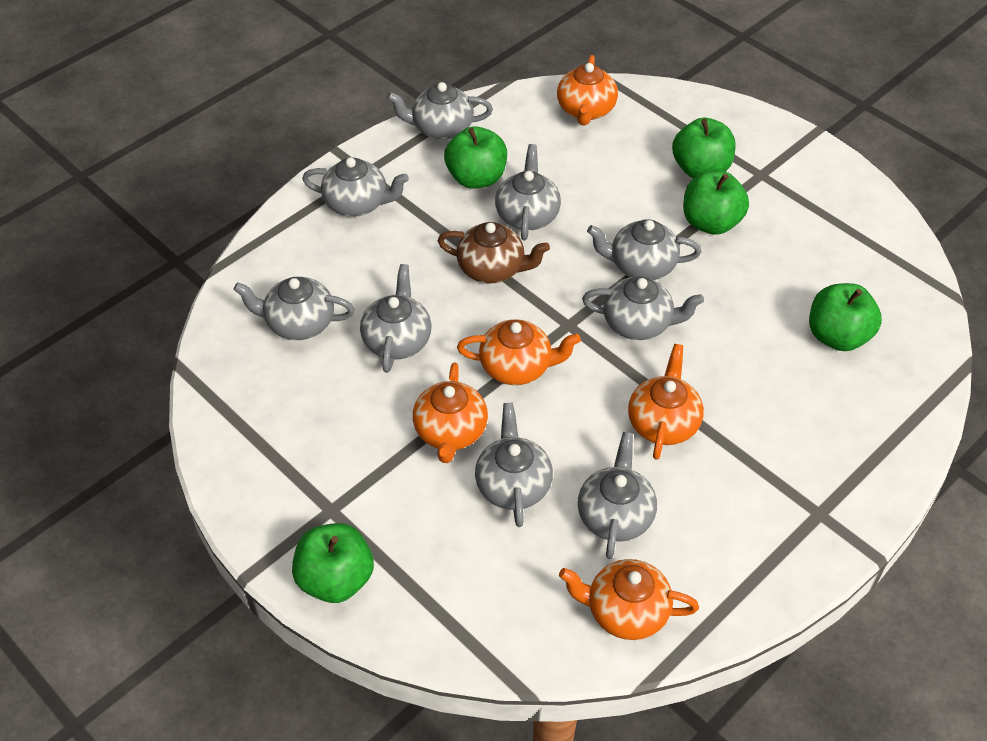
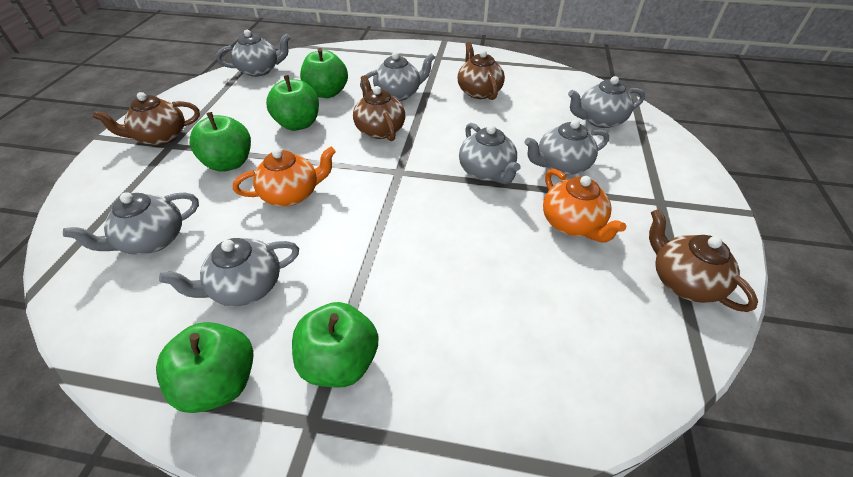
brown teapot: [437,222,550,284] = 1 -> [93,92,200,146] [353,75,405,141] [458,42,505,100] [649,209,758,312] = 4
grey teapot: [233,277,355,340] [302,157,409,217] [360,264,432,373] [387,82,493,140] [475,402,553,527] [495,144,561,240] [578,432,657,559] [582,277,704,340] [587,219,701,280] = 9 -> [63,192,199,255] [159,238,299,306] [216,30,291,77] [360,52,435,101] [459,123,521,184] [525,119,609,175] [568,76,645,128] = 7
orange teapot: [413,362,488,463] [457,319,581,385] [557,55,618,126] [559,559,699,640] [628,344,704,460] = 5 -> [233,147,336,206] [543,169,626,242] = 2

